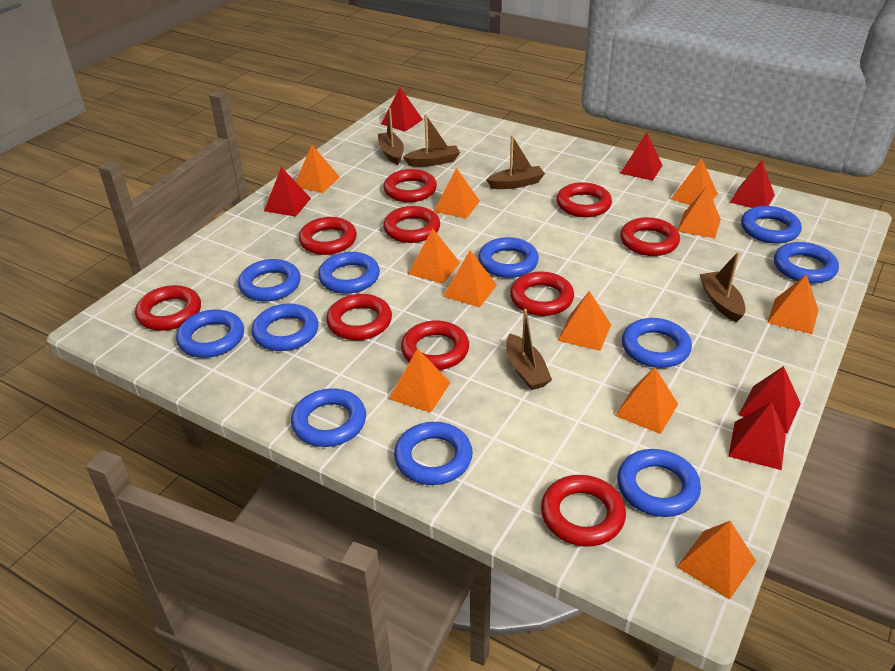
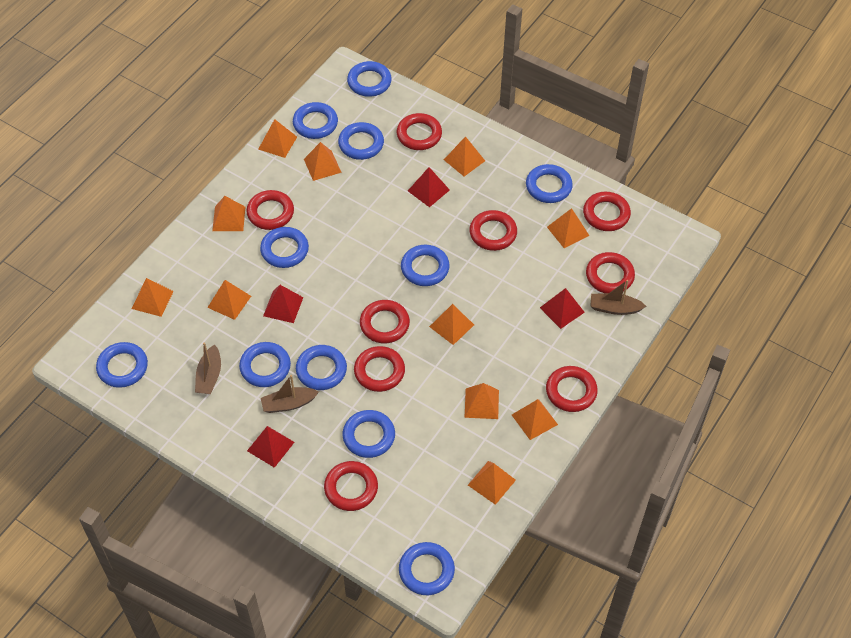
brown boat: [378,108,404,165] [403,114,460,167] [486,135,545,189] [506,309,552,390] [699,252,746,322] = 5 -> [195,342,221,394] [261,375,319,413] [590,280,646,315] = 3
red pyramid: [264,167,311,217] [381,87,423,132] [620,132,663,181] [728,402,786,470] [730,160,775,208] [739,366,801,433] = 6 -> [247,426,295,468] [263,285,303,323] [408,167,450,207] [540,288,585,329] = 4
red ring: [135,285,201,331] [299,217,357,255] [326,294,392,340] [383,169,437,202] [383,206,440,243] [401,320,469,370] [510,271,574,316] [541,475,626,547] [556,182,612,217] [620,217,680,256] = 10 -> [246,190,294,230] [324,461,378,511] [354,346,405,392] [360,300,410,343] [397,113,442,150] [469,210,517,251] [546,366,598,412] [583,192,631,231] [586,252,635,293] = 9

